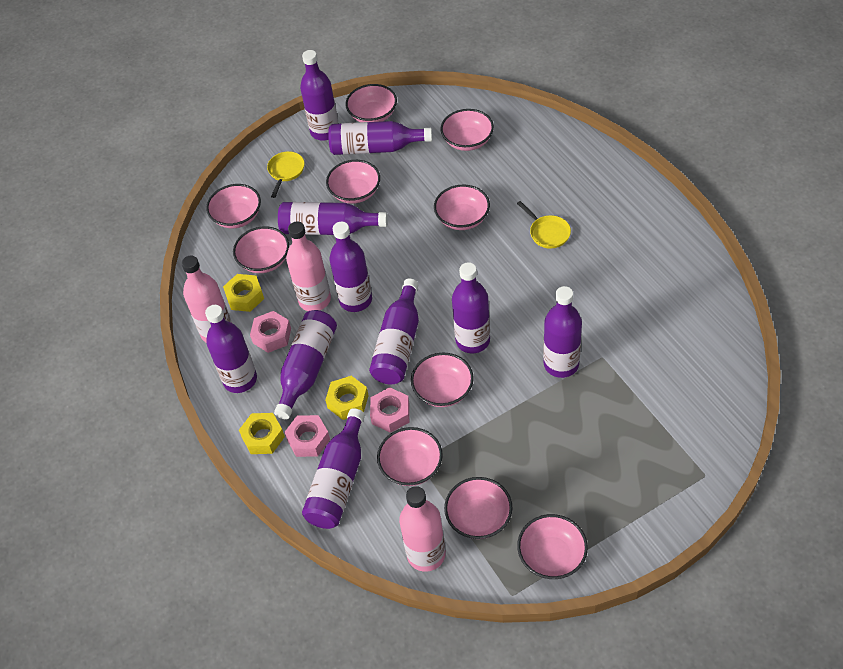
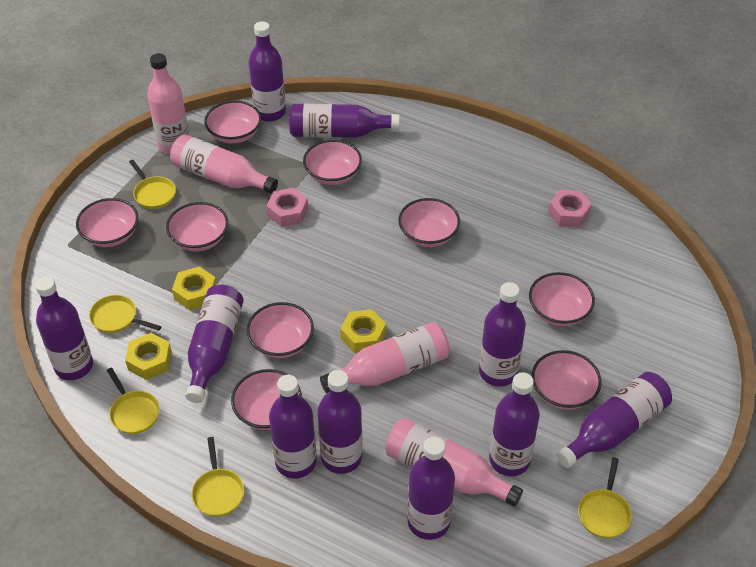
pink bottle: [181,256,232,342] [286,221,331,311] [399,486,446,572] = 3 -> [147,53,189,154] [170,134,278,194] [320,322,450,393] [385,418,523,507] = 4
pink bowl: [206,184,261,228] [233,226,289,273] [326,160,380,204] [345,84,397,122] [377,427,443,486] [411,353,474,407] [434,185,490,230] [440,109,494,151] [444,477,513,539] [517,514,588,579] = 10 -> [76,198,138,247] [166,202,228,251] [204,101,261,144] [231,369,302,430] [247,302,314,358] [303,140,362,185] [398,198,460,247] [529,272,595,326] [532,350,601,410] = 9
pink nut: [250,311,291,353] [284,415,330,457] [370,387,410,433] = 3 -> [267,188,308,227] [548,190,592,227] = 2
yellow pan: [267,151,305,198] [517,201,571,249] = 2 -> [89,295,161,333] [107,367,160,434] [129,160,176,209] [192,437,244,517] [578,457,632,538] = 5

